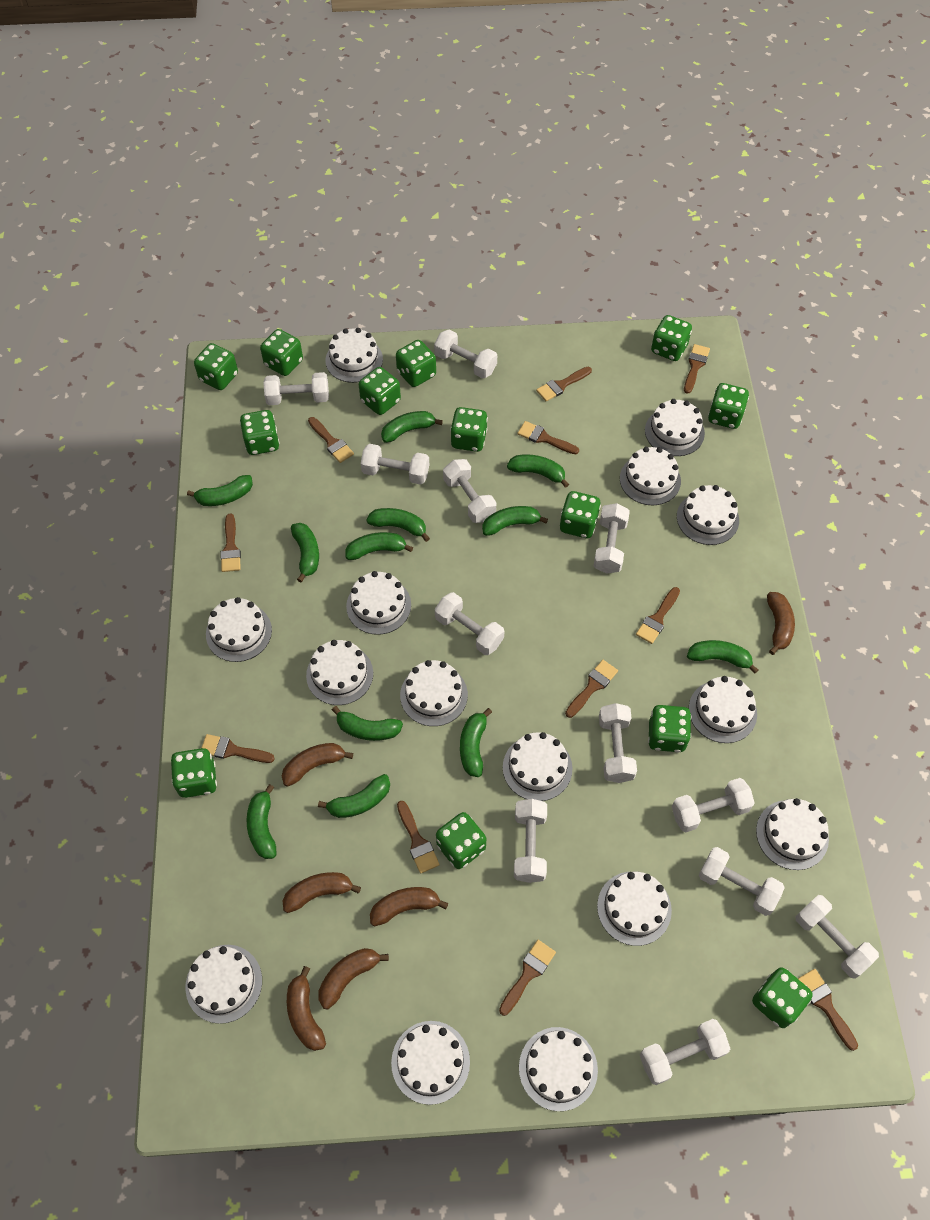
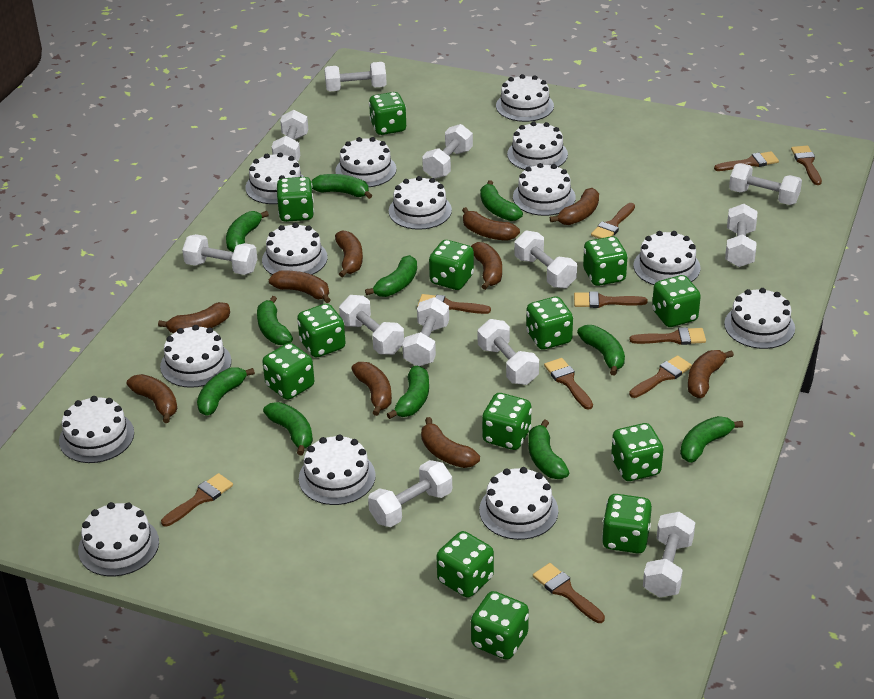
brown banana: [282,743,353,787] [283,872,361,913] [287,966,326,1051] [318,948,389,1009] [370,887,448,926] [767,592,795,655] = 6 -> [127,374,178,423] [158,302,230,333] [269,270,331,303] [335,230,363,278] [351,362,392,416] [421,417,480,468] [462,207,520,241] [471,242,502,290] [550,188,599,225] [688,350,734,398] = 10
brown brush: [201,734,275,763] [220,514,241,572] [308,417,354,463] [397,801,440,873] [499,940,556,1016] [517,421,579,454] [536,367,592,401] [565,660,618,718] [636,587,680,644] [684,344,710,394] [798,969,858,1051] = 11 -> [161,473,233,527] [417,294,491,314] [533,563,605,623] [544,358,593,410] [574,291,648,308] [591,203,635,239] [629,327,706,345] [629,355,692,398] [714,151,779,171] [791,146,822,185] = 10
green banana: [187,475,253,506] [247,784,277,859] [291,523,319,582] [318,774,390,818] [332,706,403,741] [345,532,413,560] [366,508,430,542] [381,411,443,443] [460,708,492,777] [482,506,548,536] [507,455,569,488] [687,640,758,674] = 12 -> [197,367,255,416] [226,211,269,252] [257,296,293,345] [263,402,313,455] [311,174,373,199] [365,255,417,297] [387,366,429,419] [480,180,523,221] [528,419,570,479] [577,325,625,376] [680,416,743,463] = 11
white cake: [185,945,262,1024] [206,597,272,662] [306,640,373,705] [325,328,383,383] [346,571,411,635] [391,1021,470,1105] [400,660,468,726] [503,732,573,801] [519,1027,598,1111] [597,872,672,946] [620,447,681,506] [645,399,705,456] [677,485,739,545] [689,676,757,743] [756,798,829,870] = 15 -> [59,396,134,463] [78,502,159,576] [160,325,231,388] [245,152,304,204] [262,223,328,275] [299,434,376,505] [335,137,396,187] [389,176,452,230] [479,467,558,540] [496,74,554,122] [507,121,568,170] [513,163,576,216] [634,231,701,285] [724,288,795,349] = 14

